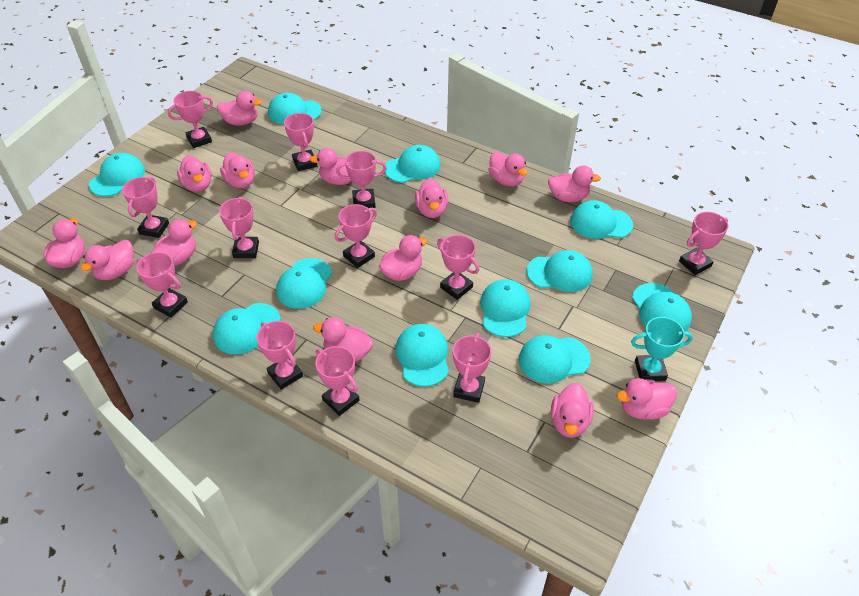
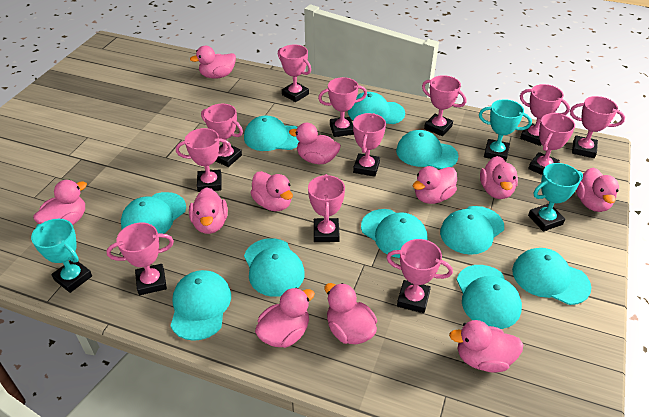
pink duck: [43,218,85,268] [80,240,134,280] [151,219,197,266] [177,155,212,192] [217,91,262,125] [220,152,255,188] [310,148,352,185] [313,317,373,362] [379,235,427,281] [415,178,448,218] [489,152,528,186] [548,165,601,202] [551,383,594,438] [617,378,677,420] = 14 -> [33,180,87,225] [189,187,228,234] [190,46,236,79] [250,171,293,211] [255,287,315,348] [289,123,341,164] [325,283,377,345] [413,166,457,204] [449,320,523,372] [480,156,518,199] [576,168,619,212] = 11
turquoise cap: [89,153,145,197] [213,303,281,355] [268,93,322,124] [276,258,332,309] [385,145,440,183] [395,324,449,387] [480,279,531,337] [519,335,591,384] [527,250,593,292] [570,200,633,239] [632,283,692,332] = 11 -> [121,192,186,234] [170,270,231,341] [244,116,299,151] [244,238,305,297] [348,92,405,124] [361,209,427,258] [396,130,458,169] [440,206,504,255] [457,265,522,329] [512,248,591,305] = 10
turquoise trophy: [631,317,693,381] = 1 -> [31,219,92,293] [479,99,532,161] [528,163,583,232] = 3

